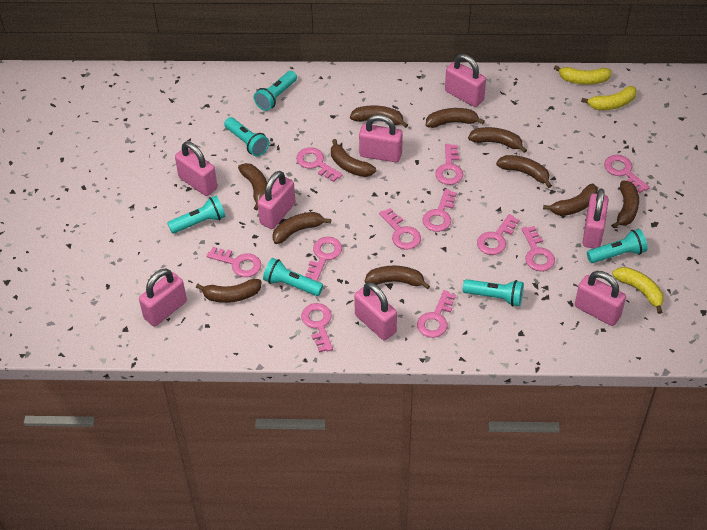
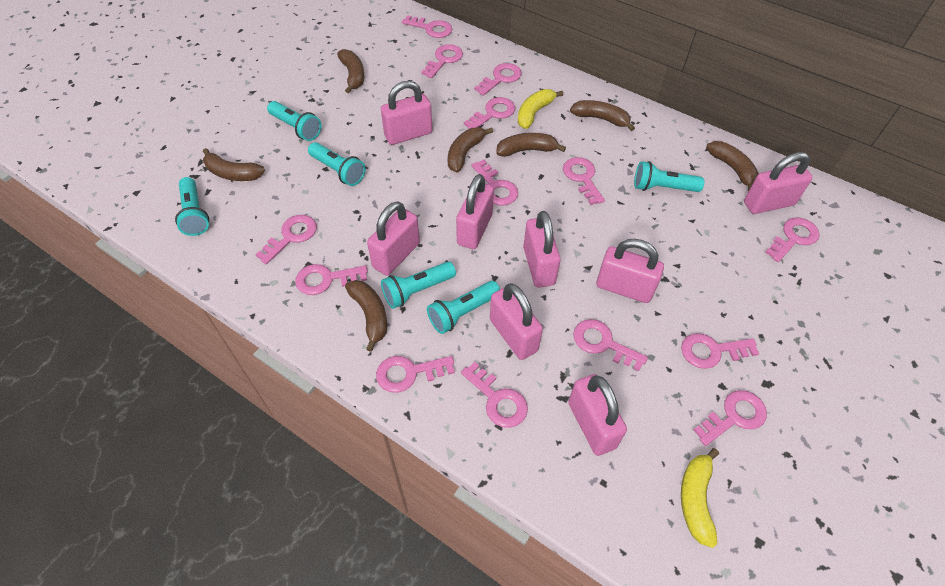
brown banana: [196,279,262,303] [238,163,267,210] [272,212,331,244] [331,139,376,177] [350,105,408,128] [365,266,430,289] [426,108,485,128] [468,127,527,153] [496,155,552,188] [543,184,598,216] [612,180,639,228] = 11 -> [203,148,265,181] [337,49,364,93] [345,280,387,352] [448,127,493,173] [496,133,566,157] [570,100,635,131] [706,141,759,191] = 7
pink key: [206,247,261,277] [296,147,343,182] [301,303,333,353] [305,237,342,281] [379,208,421,250] [417,290,456,338] [423,189,457,232] [435,144,463,185] [477,214,519,255] [522,226,555,271] [604,155,650,193] = 11 -> [255,215,317,264] [295,264,368,295] [376,356,455,393] [402,15,452,38] [421,44,463,78] [461,362,528,428] [464,97,515,129] [471,160,518,206] [474,63,522,96] [563,157,605,205] [573,319,648,371] [681,333,759,369] [693,390,767,446] [765,217,820,262] = 14
yellow banana: [554,65,612,85] [581,86,637,110] [612,267,664,314] = 3 -> [518,89,563,129] [681,448,719,548] = 2

